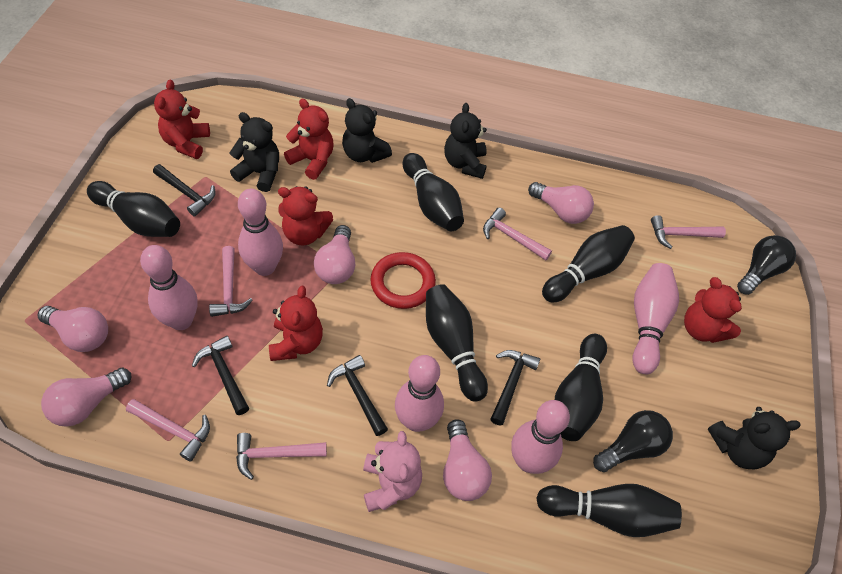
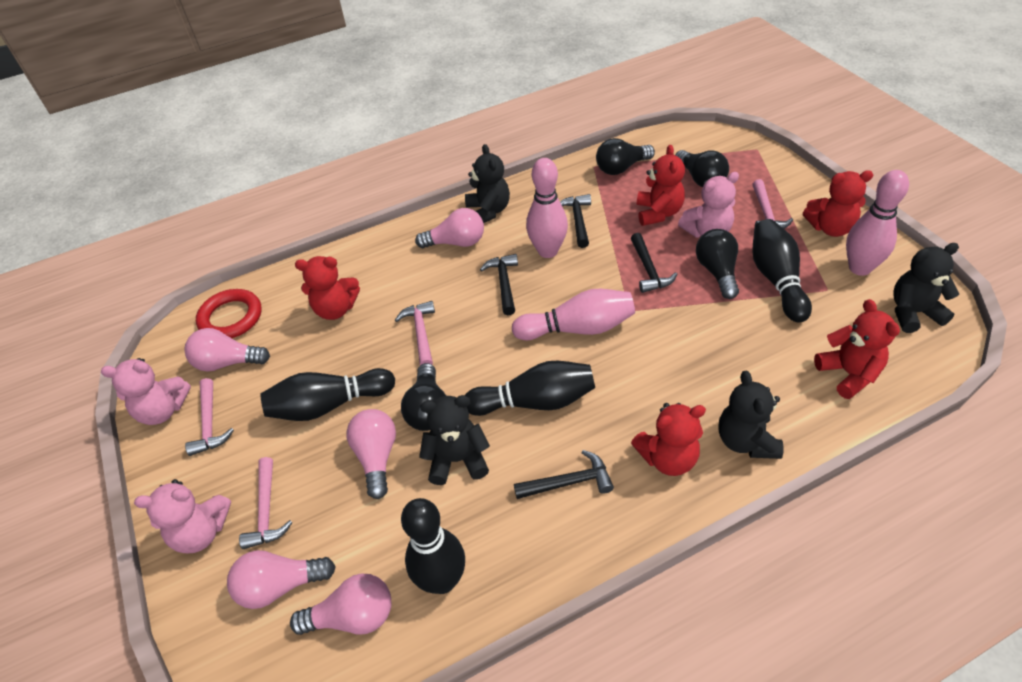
black bowling pin: [87,181,180,237] [403,153,464,231] [426,284,488,402] [536,484,682,537] [542,225,635,302] [555,334,607,441] = 6 -> [260,368,395,421] [401,498,465,594] [465,361,595,416] [752,219,812,322] = 4
black light bulb: [593,410,673,472] [737,235,796,295] = 2 -> [401,363,446,431] [596,138,655,175] [675,150,729,187] [696,229,739,299] = 4
pink bowling pin: [140,245,198,330] [238,189,283,276] [395,355,444,432] [511,400,570,474] [632,263,679,374] = 5 -> [512,289,635,340] [526,158,568,258] [846,170,909,276] = 3
pink hammer: [126,399,210,462] [209,246,252,317] [236,433,327,480] [483,208,552,261] [651,215,726,249] = 5 -> [185,378,234,456] [239,457,293,549] [395,301,435,365] [752,179,793,229] = 4
pink teddy bear: [363,431,422,512] = 1 -> [101,358,191,425] [134,479,231,553] [678,172,739,238] = 3

